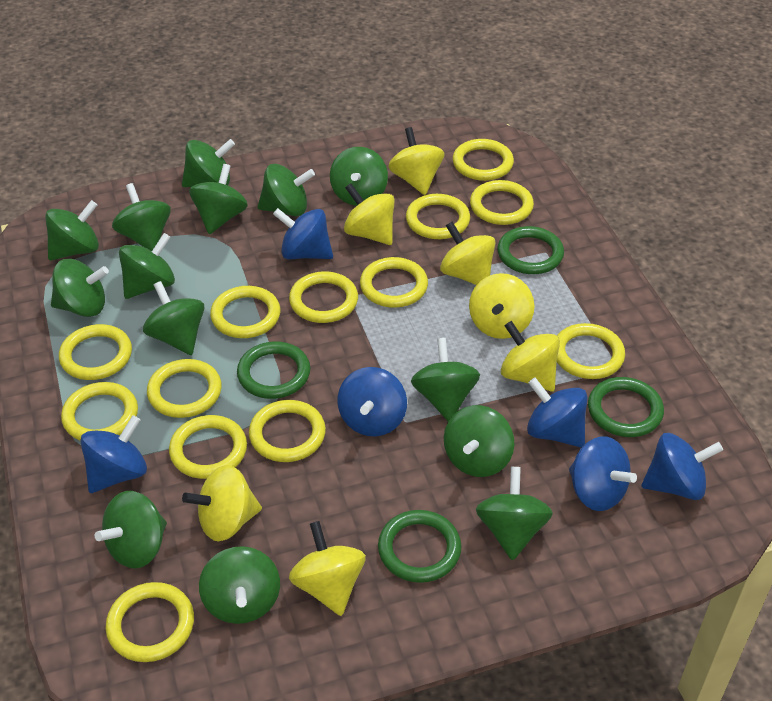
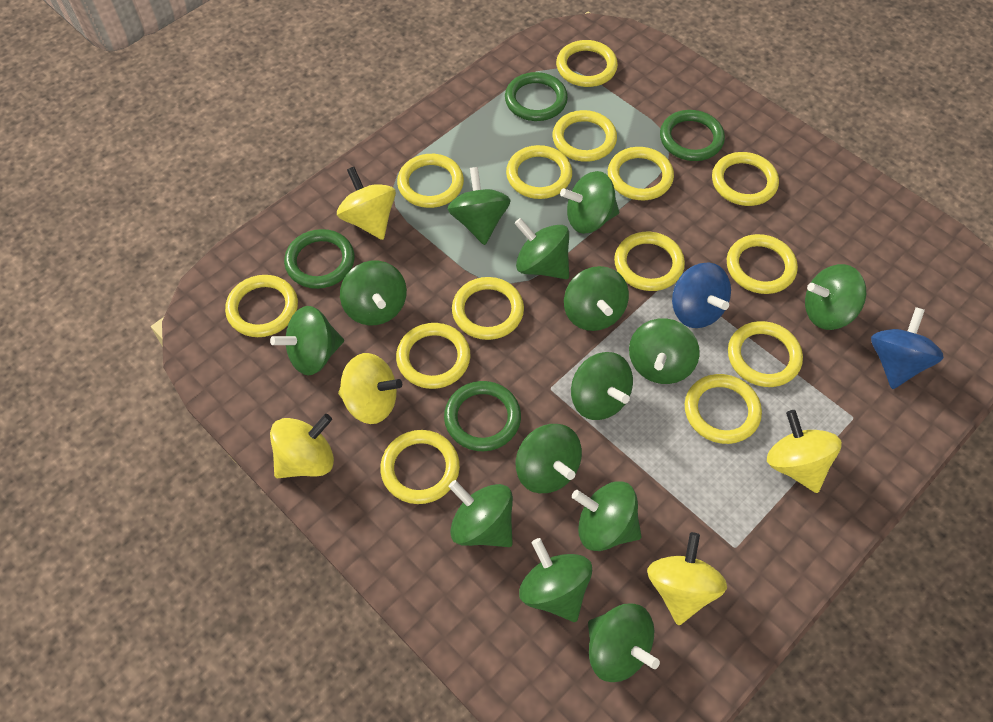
blue spinning top: [81,415,147,493] [273,208,333,259] [338,367,407,437] [527,377,587,448] [569,436,637,511] [641,433,723,500] = 6 -> [672,262,731,328] [871,307,944,389] = 2
yellow ring: [59,324,132,380] [61,382,138,441] [106,582,194,662] [147,359,222,418] [169,415,247,479] [210,286,280,338] [249,400,326,462] [289,271,358,323] [360,257,428,308] [406,194,470,239] [452,139,514,181] [470,180,534,225] [557,323,625,379] = 13 -> [225,275,298,337] [380,430,460,504] [396,323,471,389] [397,154,464,208] [452,277,524,340] [506,145,572,199] [553,110,617,162] [556,40,618,87] [608,147,674,200] [614,232,685,291] [685,374,762,444] [712,152,779,206] [727,234,798,294] [728,321,803,387] = 14
yellow spinning top: [182,465,262,541] [289,521,366,616] [344,184,395,245] [388,127,445,195] [440,221,496,285] [469,273,534,339] [501,321,560,392] = 7 -> [270,414,334,478] [337,167,396,240] [338,353,402,424] [647,532,727,625] [767,410,842,493] = 5

